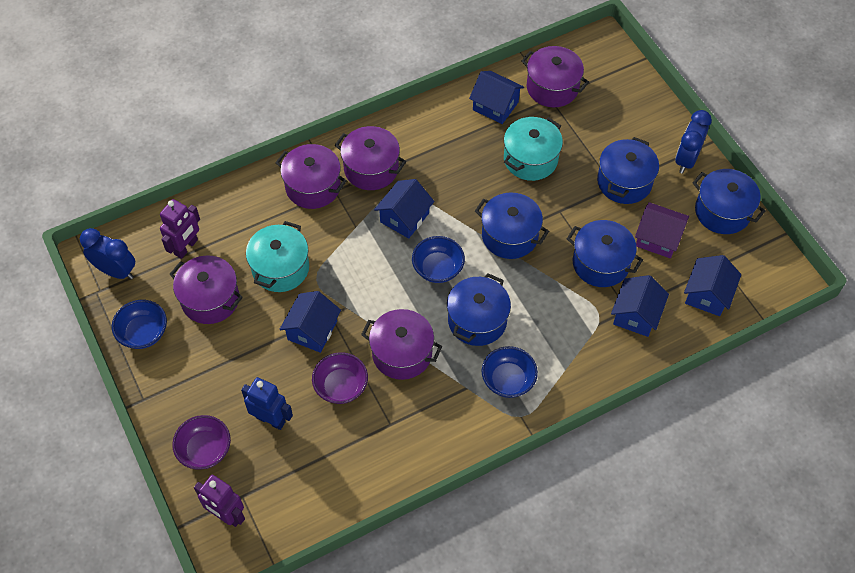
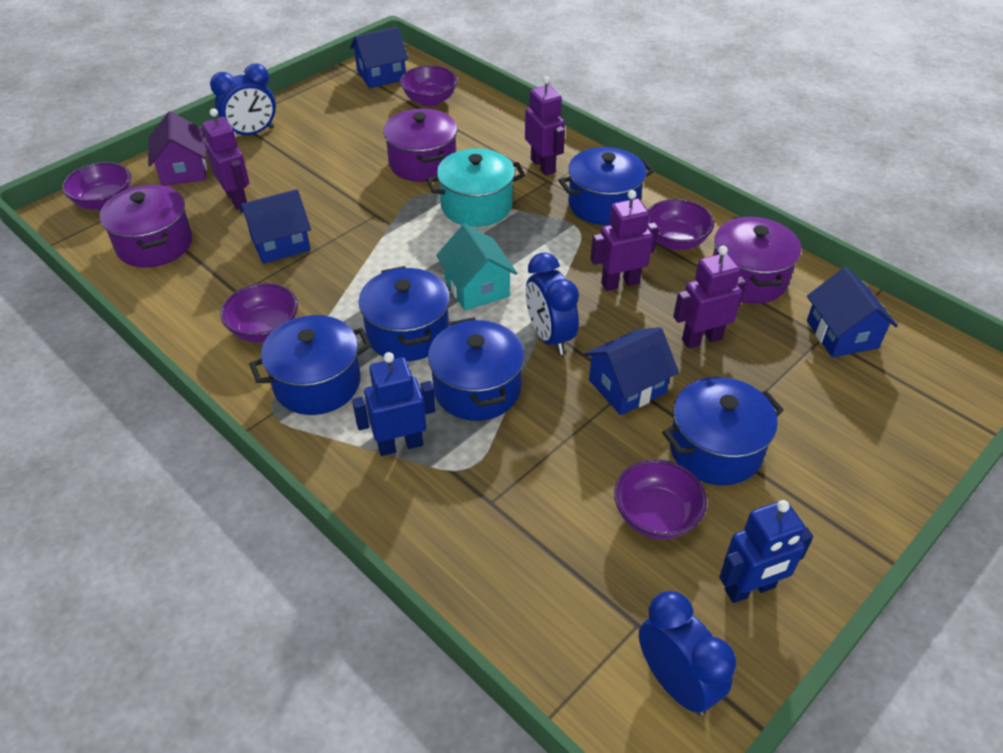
blue bowl: [112,300,167,349] [412,236,465,283] [482,346,538,398] = 3 -> none = 0
blue clock: [80,228,135,279] [675,110,712,174] = 2 -> [210,63,276,135] [526,252,579,355] [639,591,736,715] = 3
blue house: [279,291,341,353] [374,179,434,238] [469,71,524,124] [611,275,669,337] [684,255,741,316] = 5 -> [240,189,311,264] [350,27,409,88] [584,327,679,415] [807,267,898,357] = 4
blue robot: [241,377,293,430] = 1 -> [352,352,436,456] [719,500,813,603] = 2
purple bowl: [172,415,231,470] [312,352,368,404] = 2 -> [62,162,131,210] [220,283,298,342] [400,65,458,106] [614,459,707,539] [648,199,714,250] = 5
purple pot: [170,255,243,324] [275,144,347,209] [335,126,406,190] [361,309,442,380] [521,46,589,107] = 5 -> [100,185,192,268] [383,109,457,182] [713,216,801,304] = 3
purple robot: [160,199,200,259] [194,475,245,527] = 2 -> [202,108,249,210] [525,76,565,176] [590,190,659,291] [673,246,746,349] = 4
turquoise house: none = 0 -> [436,224,517,310] = 1
turquoise pot: [246,221,309,292] [504,117,563,181] = 2 -> [427,149,525,227] = 1

